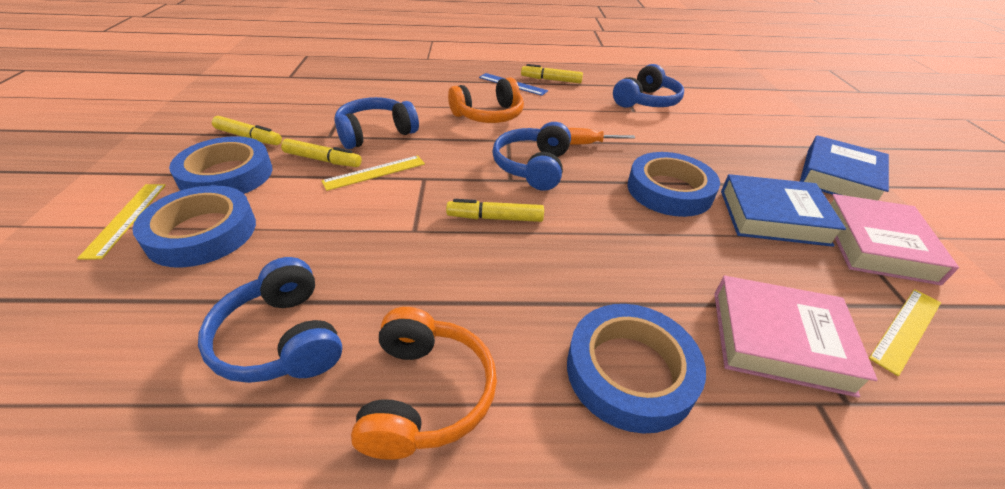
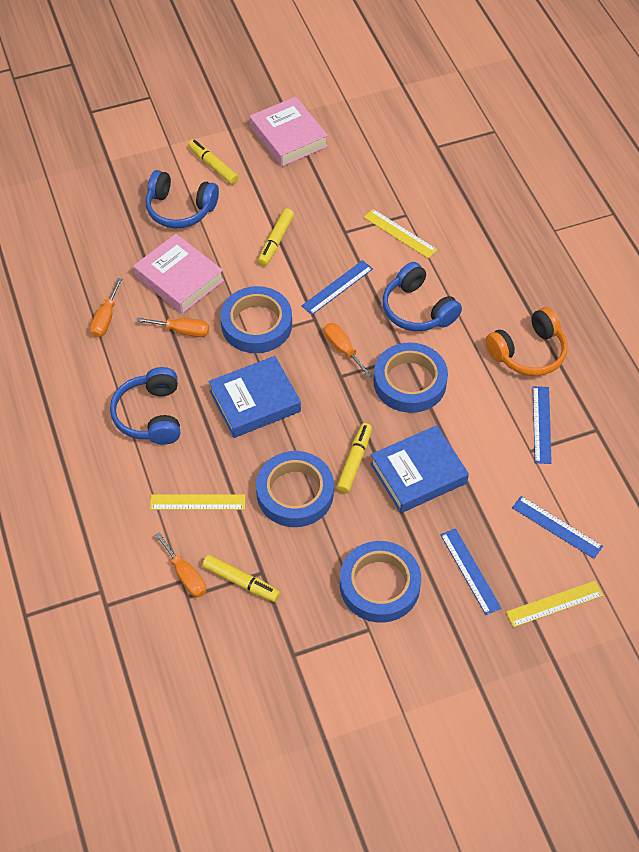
blue headphones: [198,257,342,383] [334,97,419,149] [492,122,571,191] [613,64,684,108] = 4 -> [110,367,180,445] [146,170,219,228] [382,262,462,331] = 3
blue ruler: [479,73,548,96] = 1 -> [302,260,373,315] [440,528,502,615] [512,496,603,559] [533,386,552,464] = 4
orange headphones: [351,307,497,460] [448,77,524,123] = 2 -> [486,307,568,376] = 1
orange screwdriver: [568,128,635,145] = 1 -> [90,278,122,337] [136,317,209,337] [155,532,206,597] [324,323,373,378] = 4

